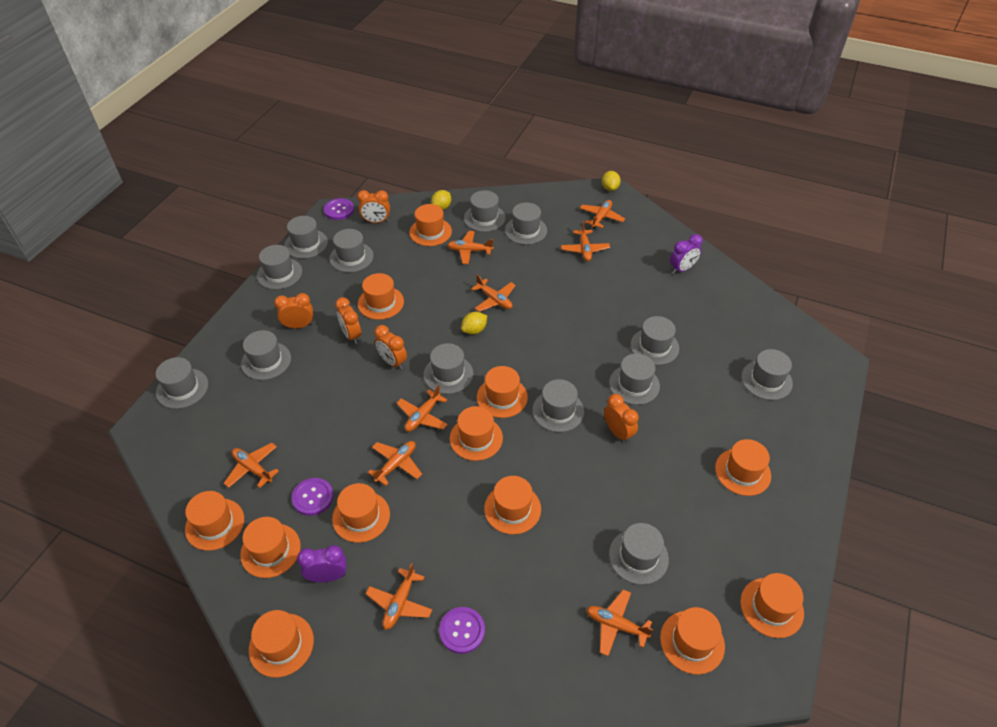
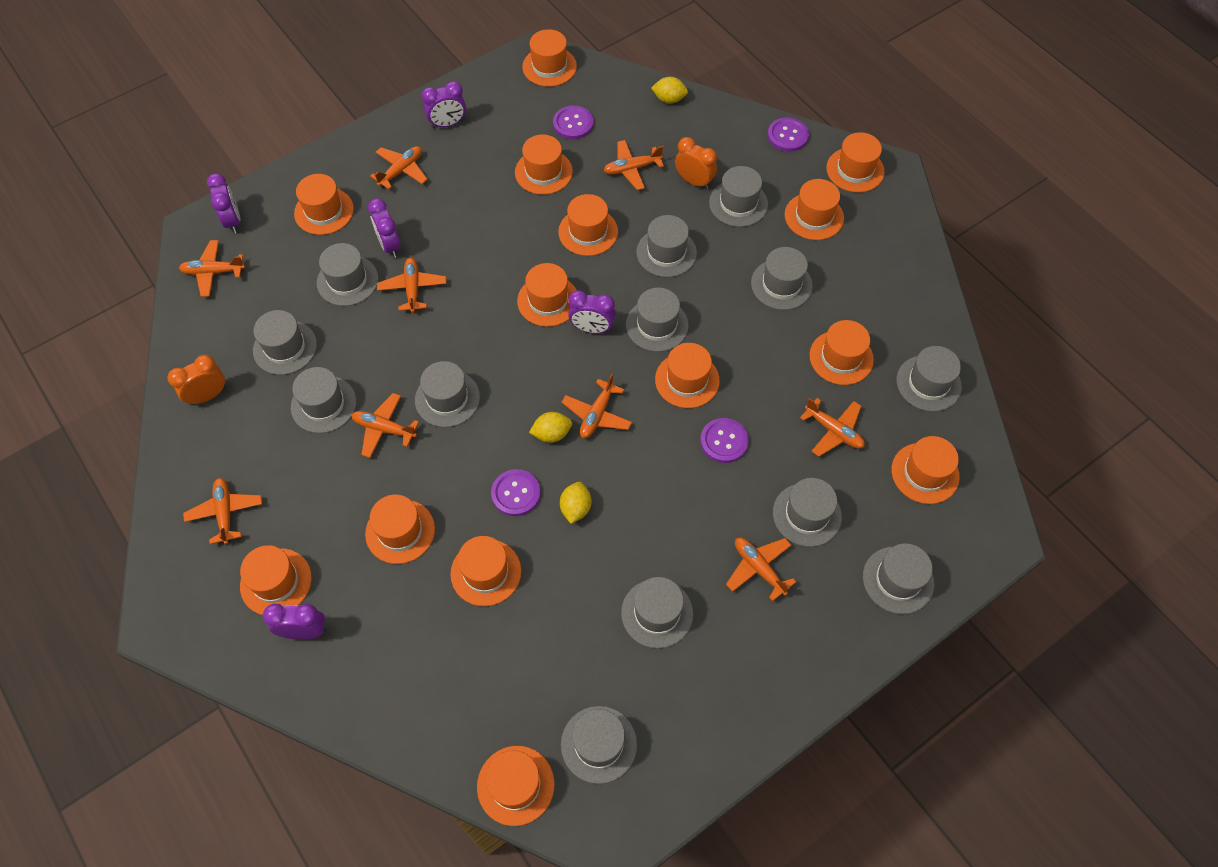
orange clock: [274,293,313,329] [335,297,361,344] [357,190,390,223] [374,325,407,370] [604,394,639,443] = 5 -> [167,355,226,405] [675,137,717,189] = 2
orange hat: [185,491,244,551] [240,517,301,578] [249,610,314,678] [332,483,390,543] [358,273,404,320] [409,204,452,246] [450,406,503,461] [477,366,528,418] [484,476,541,534] [660,607,725,675] [715,439,771,496] [740,573,804,638] = 12 -> [240,545,312,615] [294,174,354,235] [365,495,435,564] [450,536,521,606] [477,746,555,826] [515,134,573,195] [517,263,577,327] [522,29,577,87] [558,194,618,256] [655,343,720,408] [784,179,844,240] [809,320,874,385] [826,132,885,193] [891,436,960,504] = 14
purple button: [292,478,333,516] [324,198,354,220] [439,607,485,654] = 3 -> [491,469,541,516] [553,106,594,139] [700,418,749,463] [768,117,809,152] = 4
purple clock: [297,545,346,582] [670,234,703,274] = 2 -> [207,173,241,233] [263,604,326,640] [368,198,401,258] [422,81,466,128] [568,290,615,333] = 5

